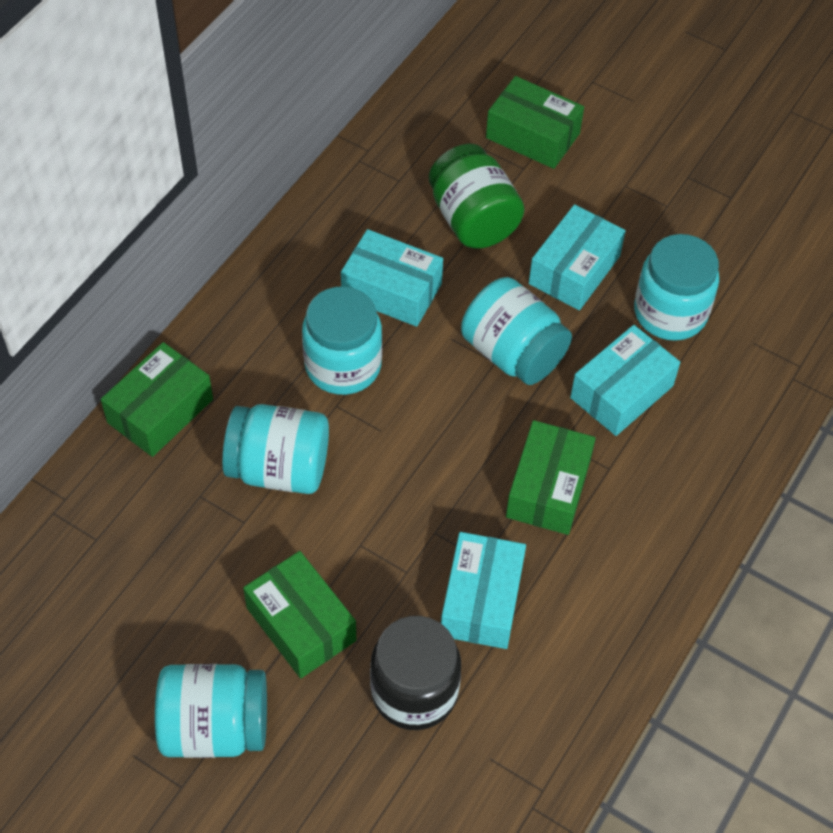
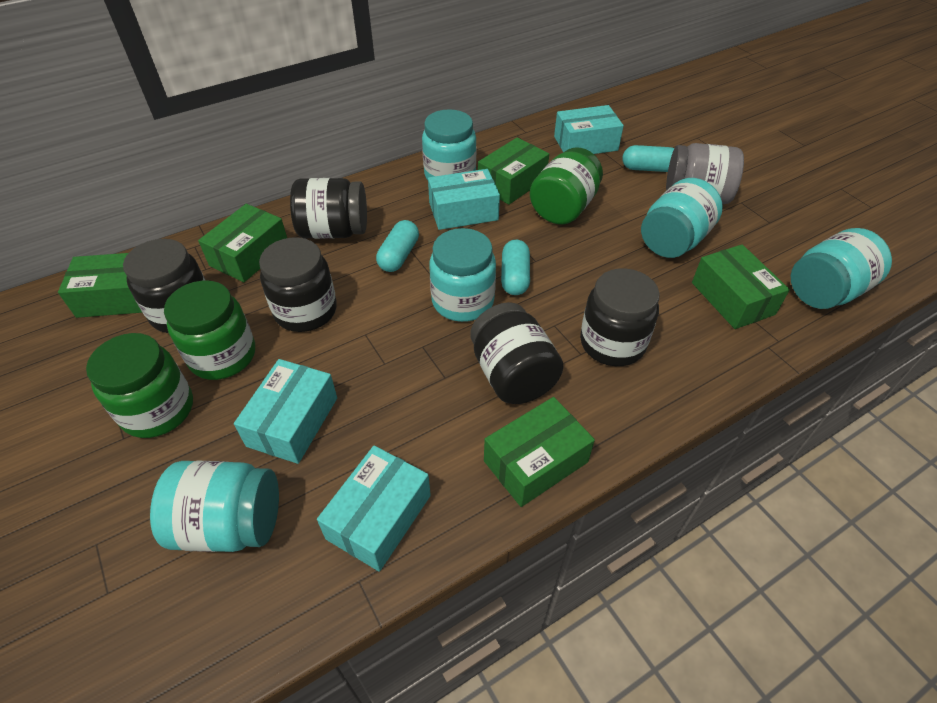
black jar: [370,616,461,730] = 1 -> [123,239,206,333] [259,238,337,332] [290,178,367,239] [470,302,564,404] [580,268,660,366] = 5
green box: [101,342,213,457] [243,551,356,678] [486,76,584,169] [506,420,596,535] = 4 -> [58,253,142,318] [198,204,287,282] [478,137,549,205] [484,397,595,507] [692,244,790,329] = 5
green jar: [429,144,524,248] = 1 -> [86,333,193,438] [164,281,255,380] [530,148,603,225] = 3
grey jar: none = 0 -> [666,143,744,204] = 1
turquoise capsule: none = 0 -> [376,220,419,272] [501,240,530,295] [622,145,674,172] = 3

